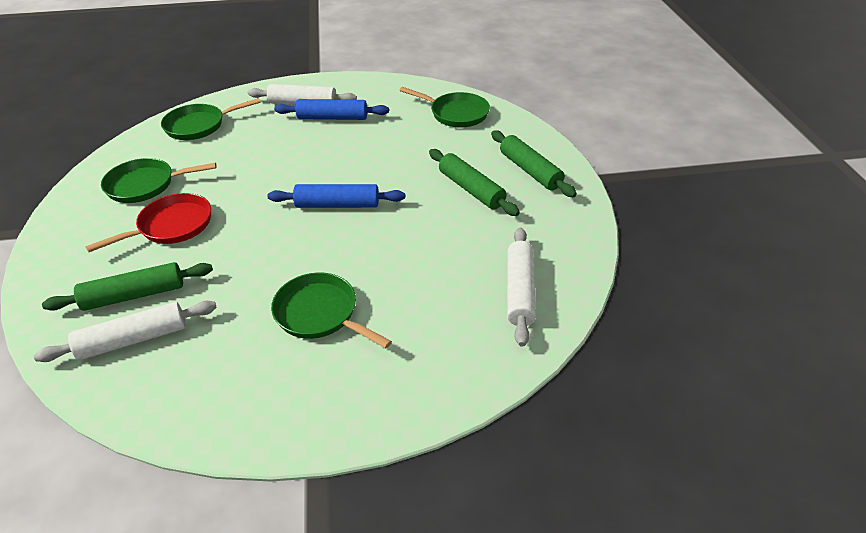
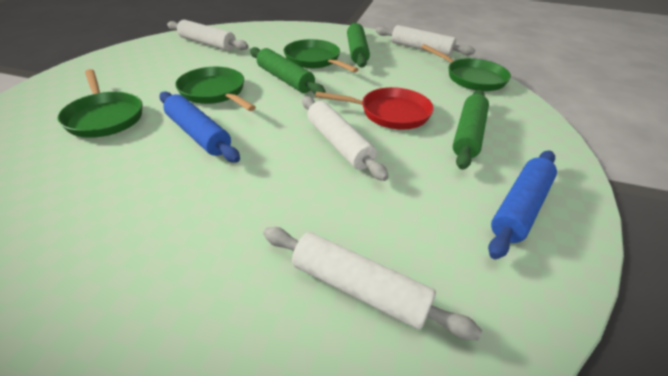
white rolling pin: [34,301,217,362] [248,84,357,105] [507,228,536,347] = 3 -> [167,20,249,51] [263,227,482,340] [302,96,389,181] [376,25,475,56] = 4

